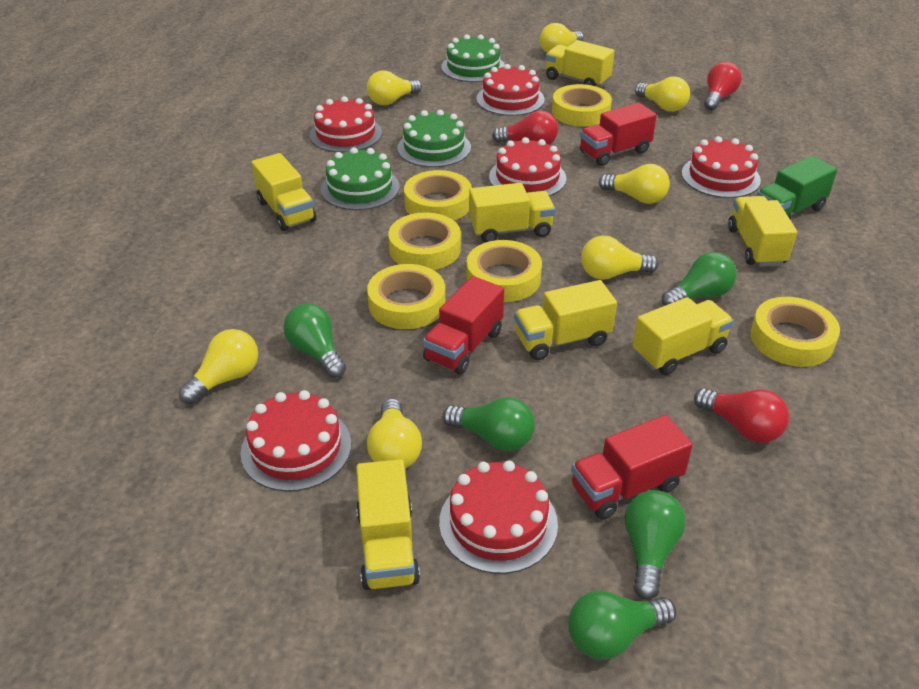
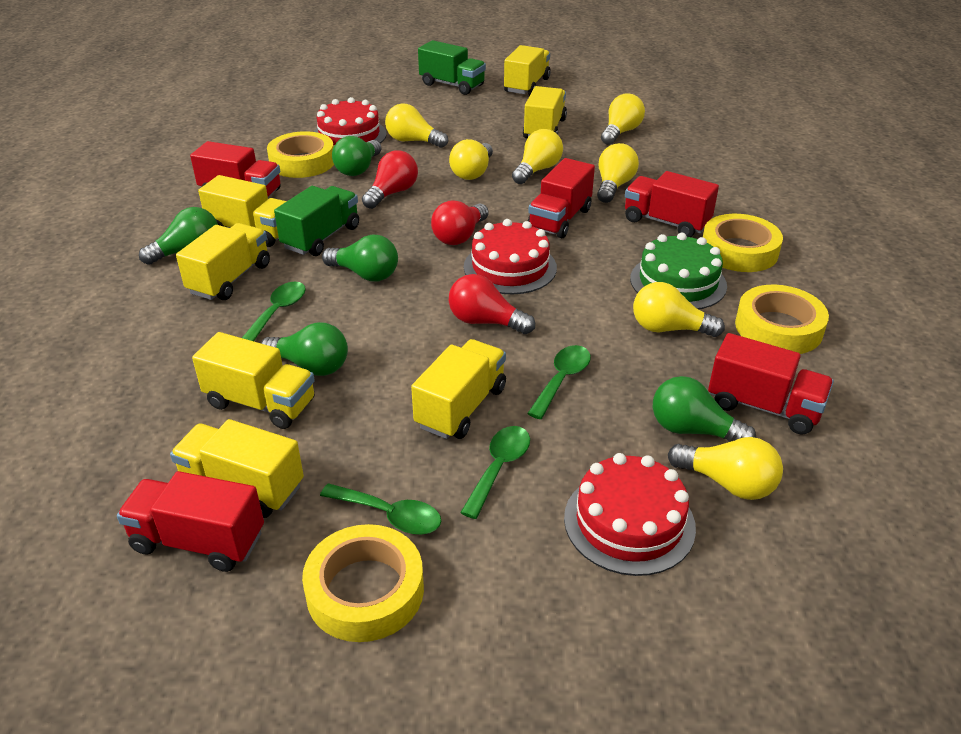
green cake: [321,147,399,210] [397,110,471,167] [441,34,505,82] = 3 -> [630,233,727,309] = 1
green spoon: none = 0 -> [242,282,306,341] [320,484,441,535] [460,426,530,519] [527,345,591,419] = 4
green truck: [756,156,837,220] = 1 -> [274,186,359,256] [418,40,486,95] = 2
red cake: [240,390,351,492] [309,96,382,153] [439,460,558,574] [477,64,545,116] [489,137,567,196] [682,136,761,198] = 6 -> [314,97,387,146] [464,219,557,294] [564,453,696,576] = 3
red truck: [423,276,504,375] [571,415,693,519] [580,103,657,166] = 3 -> [117,471,264,572] [190,141,281,198] [528,158,595,238] [625,171,719,237] [708,333,834,435] = 5
yellow tape: [367,264,445,329] [388,212,461,270] [404,170,472,220] [466,240,542,302] [552,84,612,127] [751,297,840,367] = 6 -> [267,131,334,178] [302,524,424,642] [703,214,783,272] [735,285,829,354] = 4

